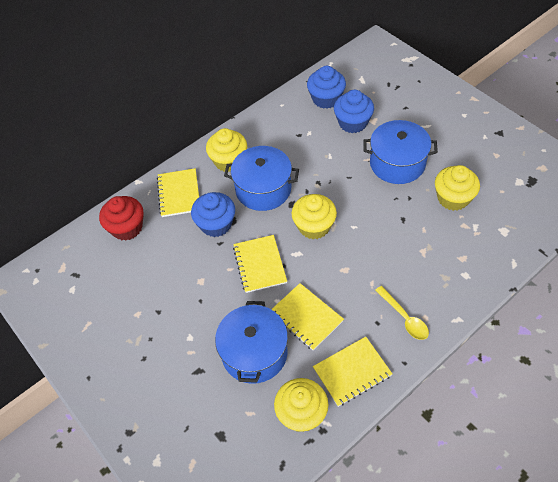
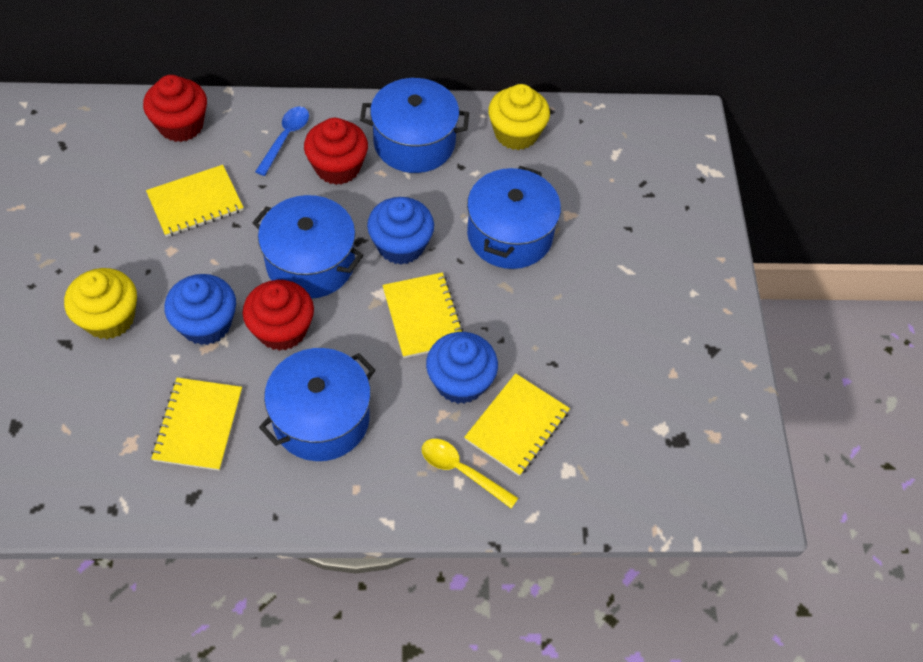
blue pot: [215,301,288,384] [224,146,299,211] [363,120,438,184] = 3 -> [252,195,363,299] [259,348,375,461] [360,78,469,173] [467,166,561,269] = 4
blue spoon: none = 0 -> [255,106,309,176] = 1
red cupcake: [99,196,143,241] = 1 -> [143,75,207,142] [243,280,314,351] [304,118,368,185] = 3
yellow cupcake: [206,128,247,172] [274,378,328,432] [291,194,337,239] [435,165,480,211] = 4 -> [64,268,137,339] [488,84,550,150] = 2

